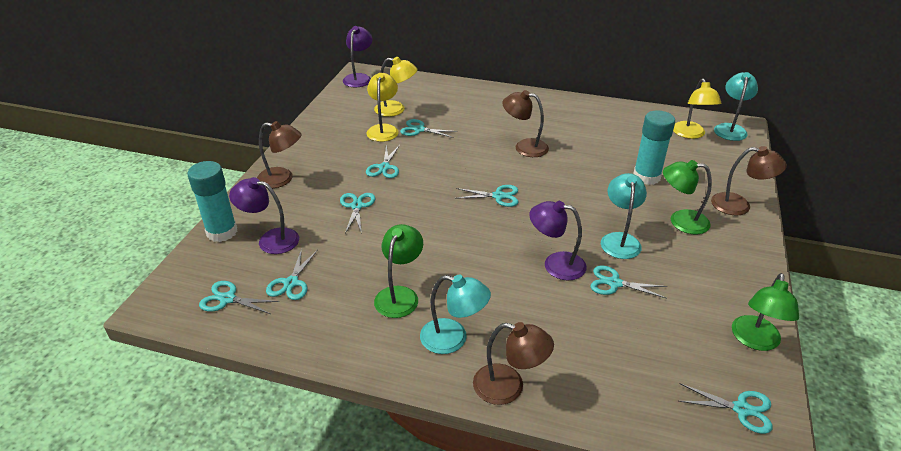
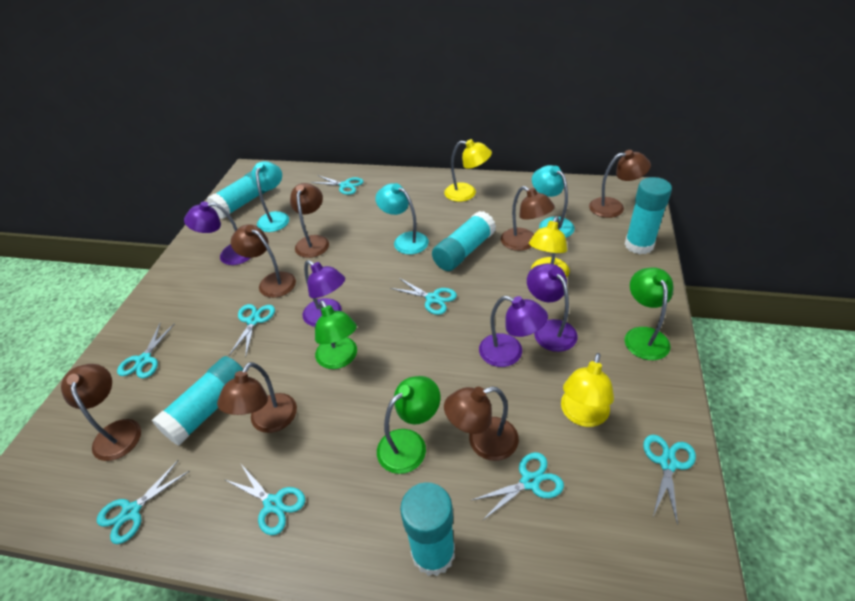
brown lamp: [257,121,302,188] [473,322,554,405] [502,90,549,157] [711,146,787,216] = 4 -> [61,364,141,461] [217,362,297,433] [231,224,296,298] [290,183,329,258] [444,387,519,461] [501,186,555,251] [589,150,651,218] = 7
purple lamp: [229,177,299,254] [343,26,373,87] [529,201,587,281] = 3 -> [184,201,250,265] [302,260,345,327] [479,296,548,367] [527,263,578,352] = 4
turquoise glue stick: [187,161,237,242] [633,110,675,185] = 2 -> [152,356,243,446] [207,171,267,219] [400,482,455,576] [432,211,496,271] [625,177,672,254] = 5

